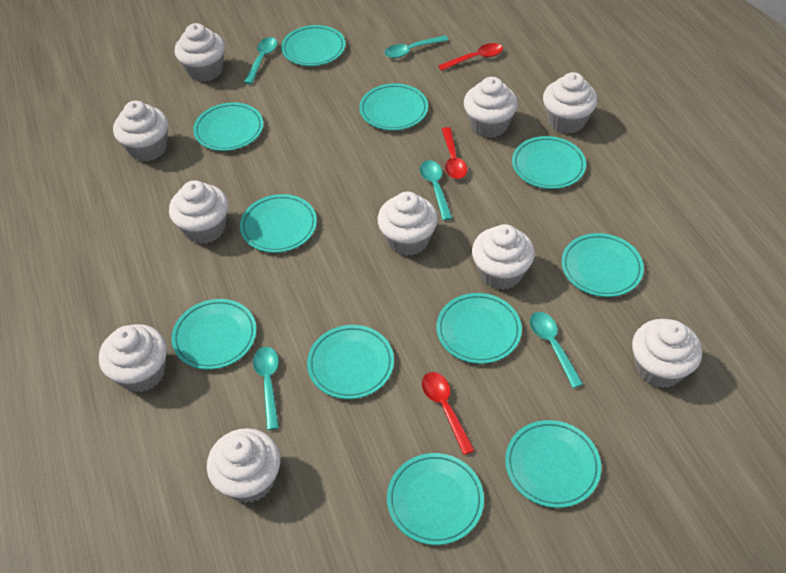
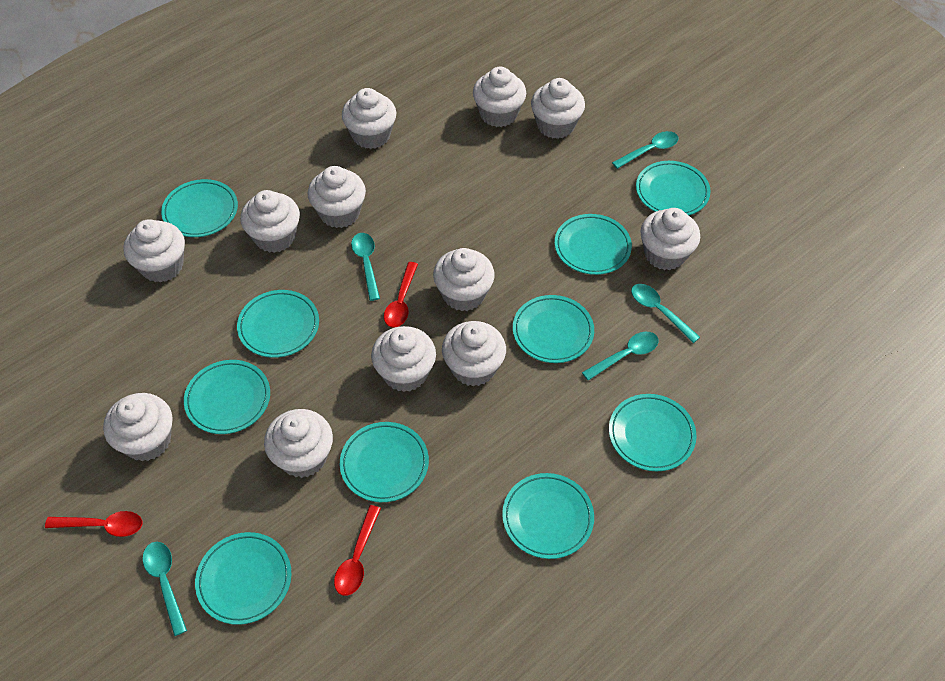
turquoise plate: [172,299,257,370] [193,102,263,151] [240,194,317,253] [281,25,346,66] [307,325,394,399] [359,83,428,130] [387,453,484,545] [436,293,522,364] [505,420,601,508] [512,136,586,189] [561,233,644,297] = 11 -> [161,179,238,237] [184,360,270,434] [195,532,291,625] [237,290,319,358] [340,422,429,502] [502,473,594,559] [513,295,594,363] [555,214,632,275] [609,394,697,471] [636,161,711,215] = 10
white cupcake: [99,324,167,392] [113,101,168,162] [169,180,228,244] [175,23,225,82] [207,428,280,503] [377,192,438,256] [464,77,518,138] [472,224,535,290] [543,72,598,134] [632,319,702,388] = 10 -> [103,393,173,461] [123,219,185,283] [240,190,300,253] [264,409,333,478] [308,166,366,228] [342,88,396,149] [371,326,436,392] [433,248,495,311] [442,321,506,386] [473,67,526,127] [531,78,585,139] [641,208,700,270] = 12

